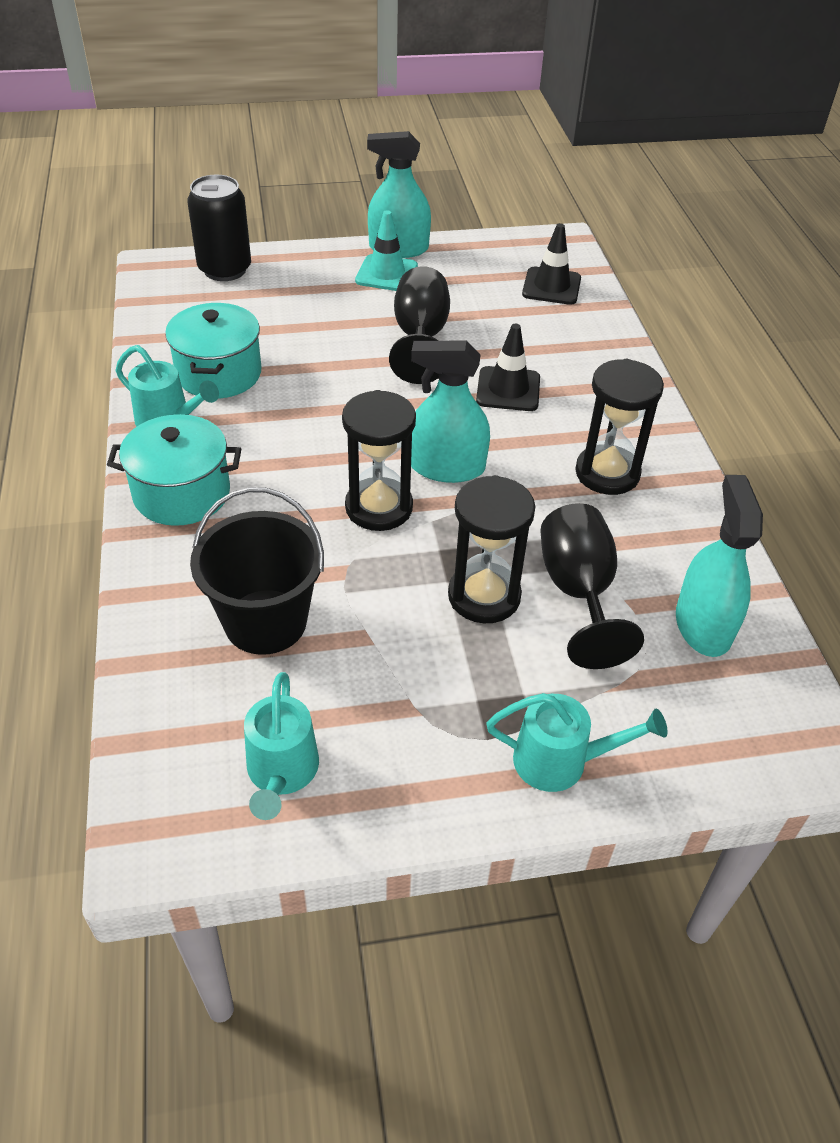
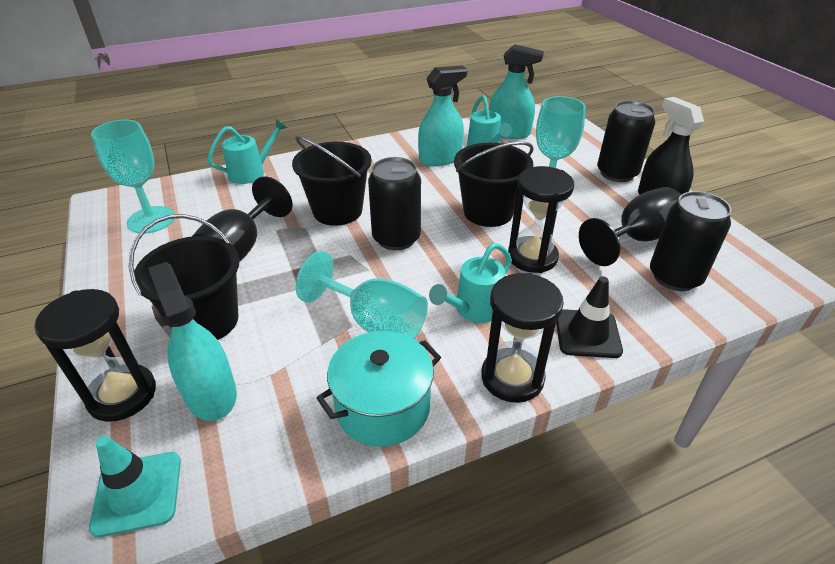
black bucket: [190,487,324,655] = 1 -> [129,214,240,340] [292,136,372,226] [454,141,534,227] = 3
black can: [187,175,251,281] = 1 -> [368,157,421,250] [597,101,655,182] [650,191,732,291] = 3
black spray bottle: none = 0 -> [638,97,704,195] = 1
black traffic cone: [476,324,540,411] [522,223,581,305] = 2 -> [556,276,623,358] = 1
turquoise goblet: none = 0 -> [91,120,174,234] [296,251,428,339] [536,96,586,202] = 3
turquoise pot: [107,414,241,526] [165,303,261,398] = 2 -> [317,331,441,447] = 1

